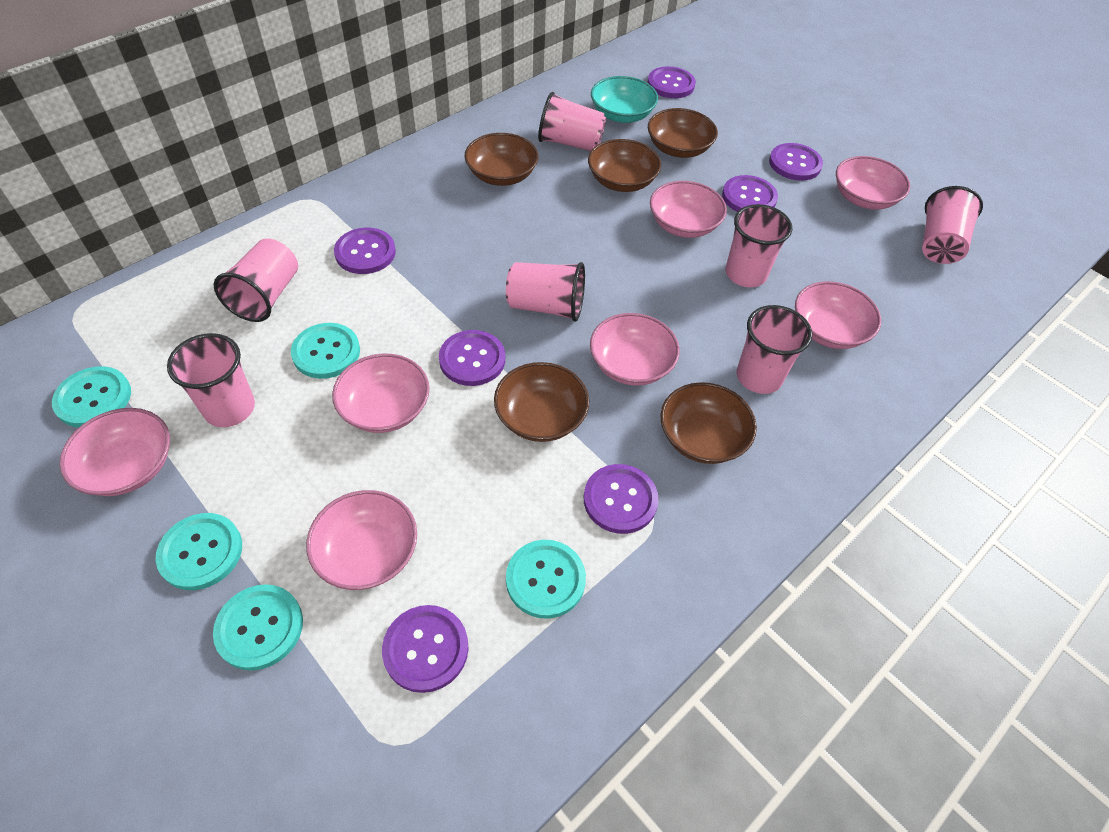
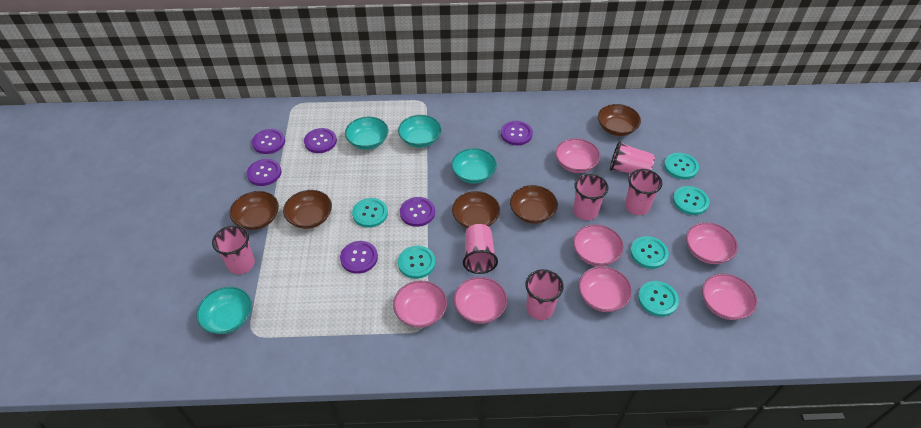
pink cup: [167,333,255,427] [214,238,298,322] [506,262,585,322] [538,92,606,151] [726,204,792,287] [737,305,812,394] [922,186,983,264] = 7 -> [212,225,255,274] [463,224,498,274] [525,269,564,320] [573,174,608,220] [610,141,655,174] [625,169,662,215] = 6
purple button: [334,228,396,274] [382,605,469,693] [439,330,505,386] [584,464,659,534] [648,66,696,98] [722,175,778,212] [769,143,823,181] = 7 -> [247,159,281,186] [252,129,285,154] [304,128,337,153] [340,241,378,274] [400,197,435,227] [501,121,533,145] = 6
turquoise bowl: [591,76,658,123] = 1 -> [196,287,252,334] [345,117,389,150] [398,115,441,148] [451,148,497,184] = 4
turquoise button: [52,366,131,428] [156,513,242,590] [213,584,303,670] [291,323,360,379] [506,540,586,619] = 5 -> [352,198,388,228] [398,246,435,279] [630,236,669,269] [638,281,679,317] [664,153,699,179] [673,186,709,215] = 6

